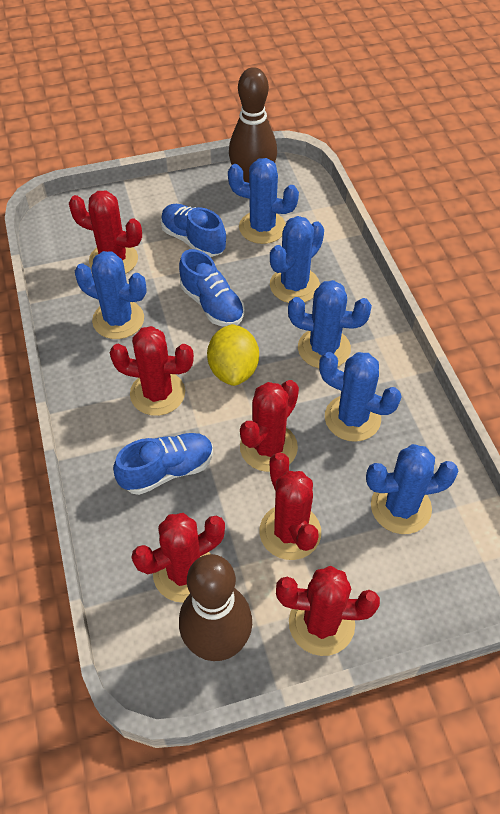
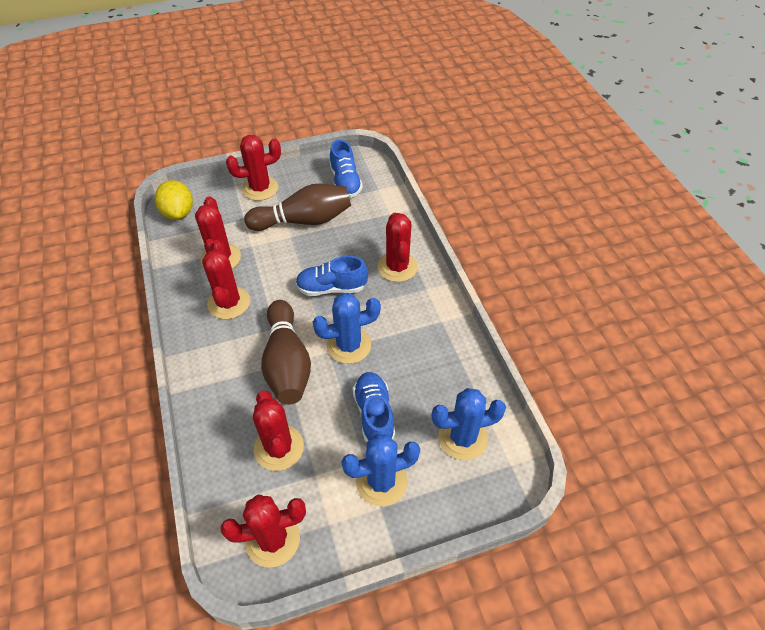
blue cactus: [75,251,146,339] [228,158,299,244] [270,216,324,303] [288,280,372,368] [319,352,402,442] [366,444,459,534] = 6 -> [313,293,381,364] [342,434,420,506] [432,388,506,460] = 3

